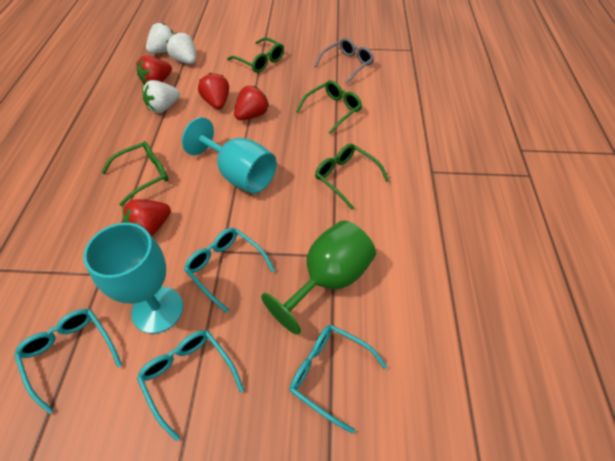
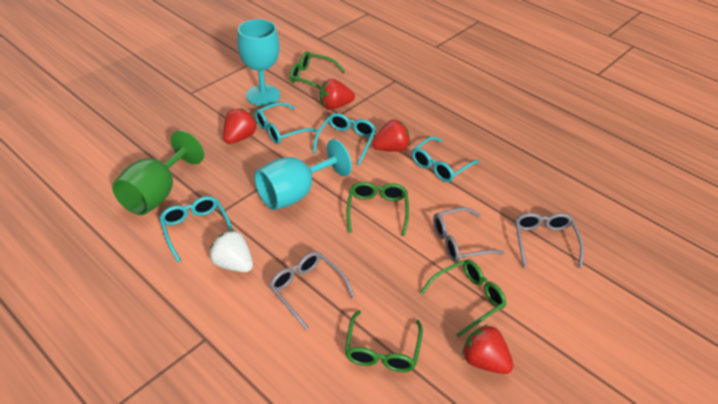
grey glasses: [314,38,374,85] = 1 -> [269,251,355,330] [433,207,505,262] [515,213,584,268] = 3
white strawberry: [142,80,180,113] [146,23,174,54] [167,32,196,64] = 3 -> [210,230,253,272] = 1

